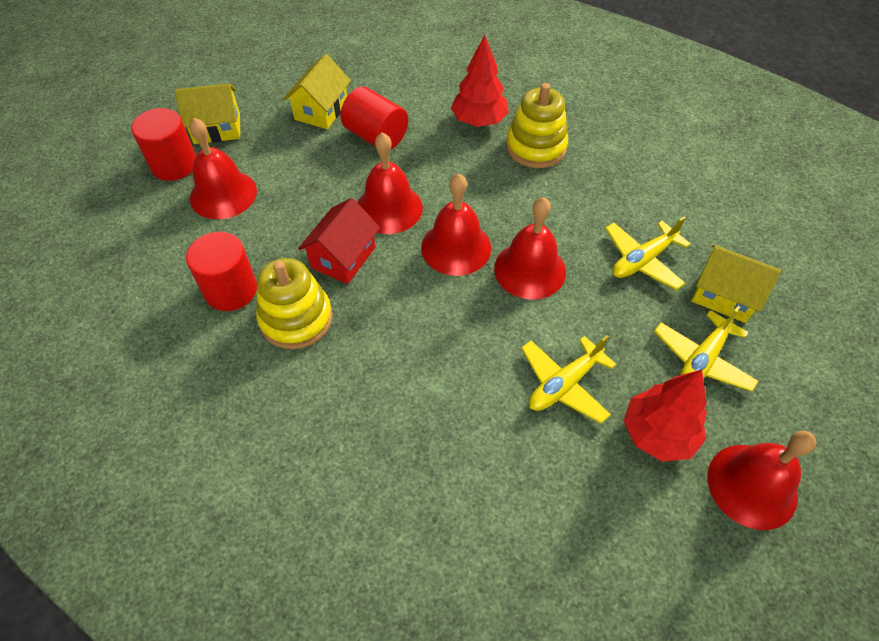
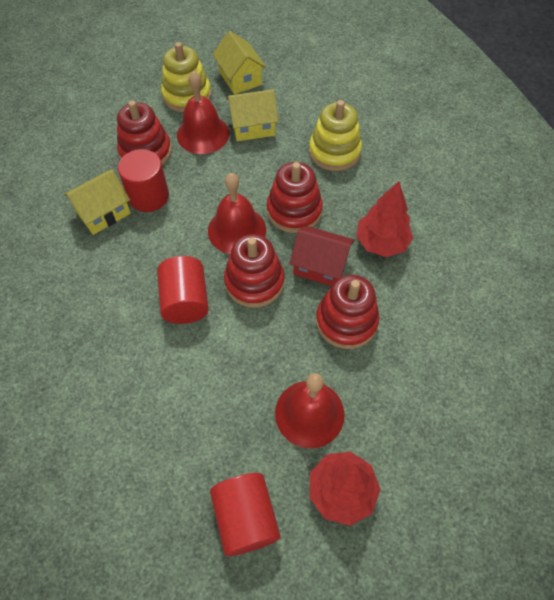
red bell: [189,118,257,219] [357,132,423,234] [421,173,491,276] [494,197,566,300] [708,430,816,530] = 5 -> [177,71,230,154] [208,173,266,254] [275,373,345,448] = 3
red stacking toy: none = 0 -> [117,100,172,165] [224,234,284,308] [267,162,323,233] [316,275,379,349] = 4
yellow plane: [521,335,617,423] [605,216,691,290] [654,306,759,391] = 3 -> none = 0

